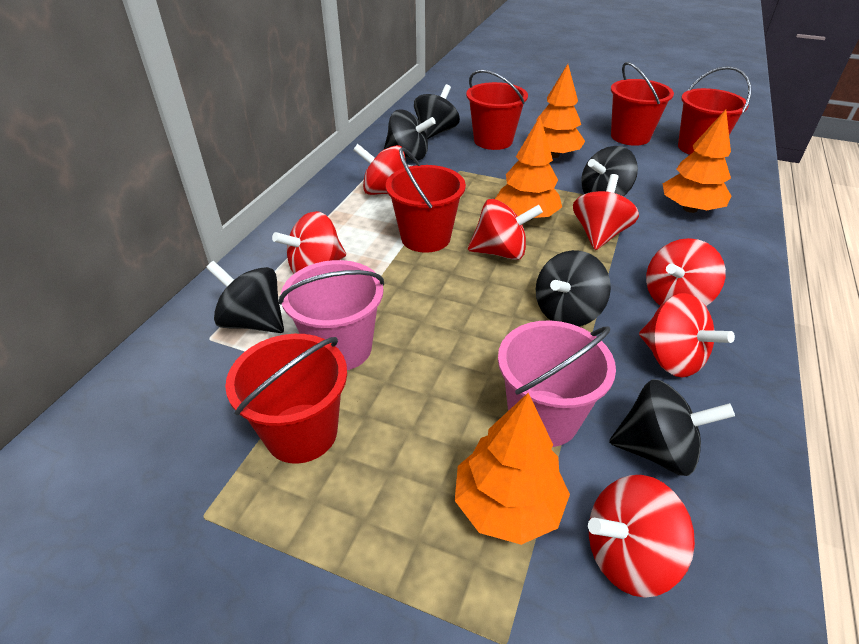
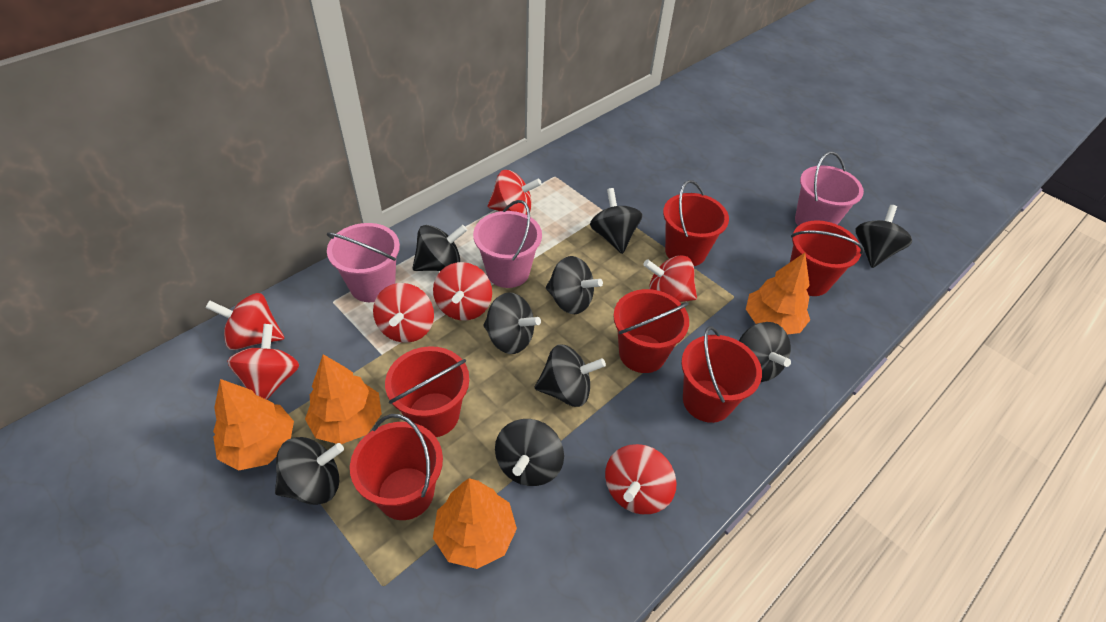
black spinning top: [206,261,284,333] [384,110,436,160] [414,84,460,139] [536,250,611,327] [581,146,638,197] [609,379,735,476] = 6 -> [275,437,344,505] [412,225,467,271] [484,292,541,354] [495,419,564,486] [535,344,606,407] [546,256,603,314] [590,188,642,254] [739,322,791,382] [855,205,912,268] = 9
pink bucket: [279,260,384,370] [498,320,616,447] = 2 -> [327,223,400,302] [473,200,542,288] [795,152,864,226] = 3
red bucket: [225,334,347,464] [386,147,466,253] [466,70,528,150] [611,62,674,146] [678,66,751,155] = 5 -> [350,414,443,520] [385,346,469,437] [613,289,689,373] [663,180,729,266] [681,326,762,423] [790,220,864,296] = 6

